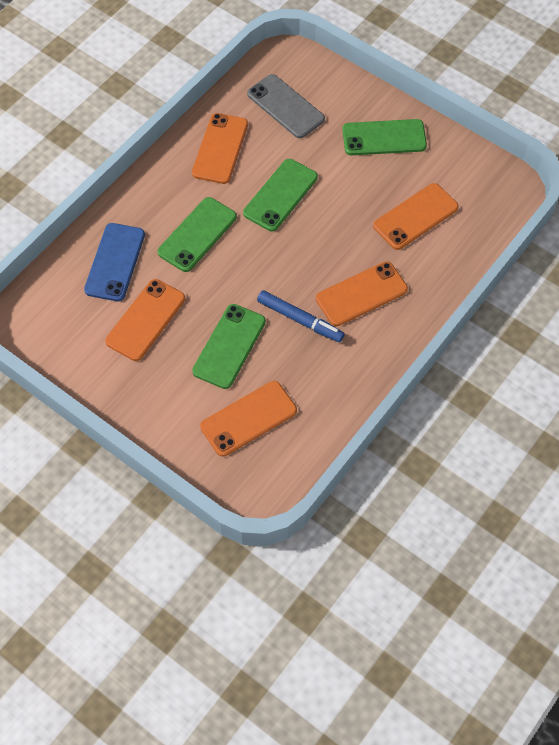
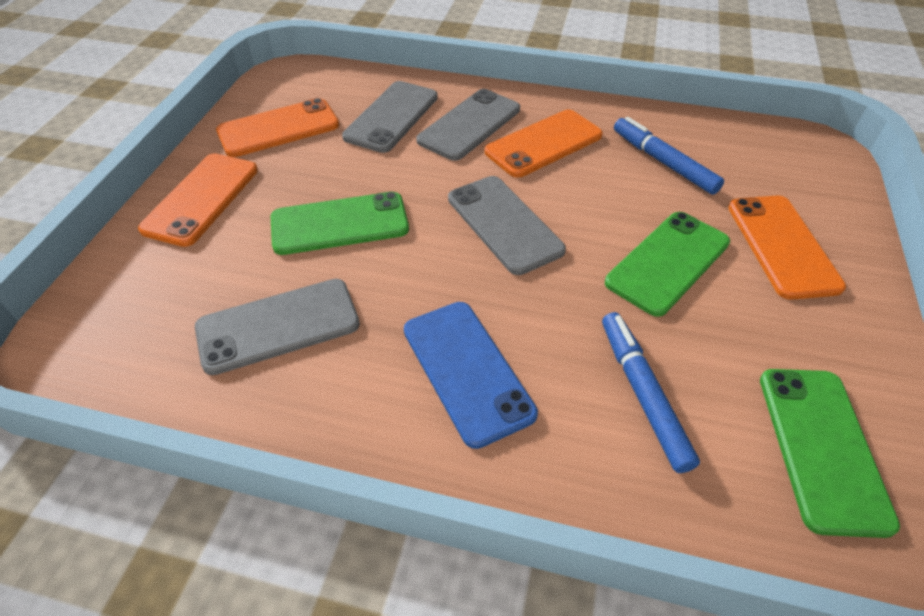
blue marker: [257,290,345,342] = 1 -> [602,312,700,473] [614,117,724,195] = 2
green phone: [158,197,237,272] [192,304,266,389] [243,159,318,231] [342,119,427,155] = 4 -> [270,192,409,255] [605,212,730,317] [760,369,900,538] = 3
grey phone: [247,74,325,138] = 1 -> [195,279,360,375] [342,81,438,153] [416,89,520,161] [448,176,566,275] = 4
orange phone: [105,279,185,361] [192,113,248,184] [200,381,297,457] [316,261,408,326] [373,183,459,250] = 5 -> [138,153,258,247] [216,98,339,157] [485,110,603,178] [728,195,846,300] = 4

